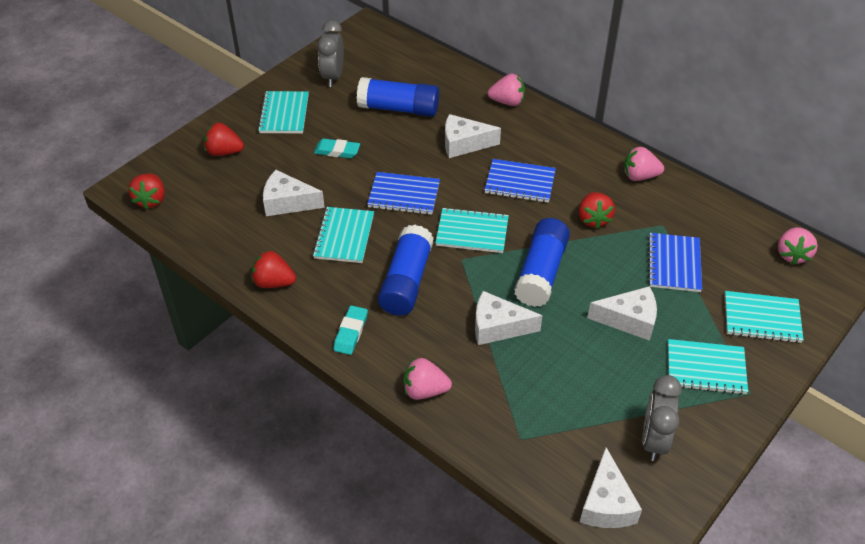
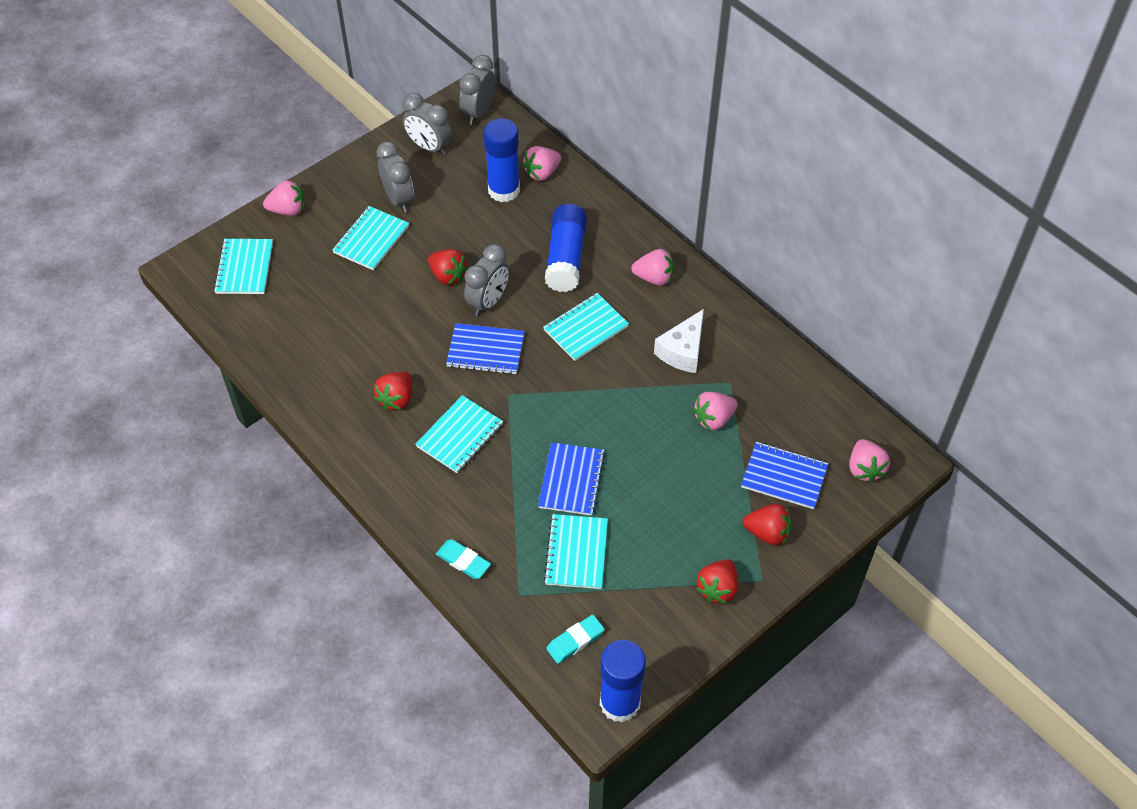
grey clock: [317,20,344,87] [642,375,682,461] = 2 -> [376,141,414,213] [403,93,452,156] [459,55,495,125] [464,244,509,316] = 4
pink strawberry: [403,358,452,400] [488,73,525,106] [624,147,664,181] [778,227,818,265] = 4 -> [263,181,305,216] [523,146,561,181] [631,249,674,286] [693,392,737,431] [849,439,890,483] = 5
white cheese: [263,170,325,216] [445,114,501,158] [475,291,543,345] [580,447,642,528] [588,286,657,341] = 5 -> [654,309,704,373] = 1

